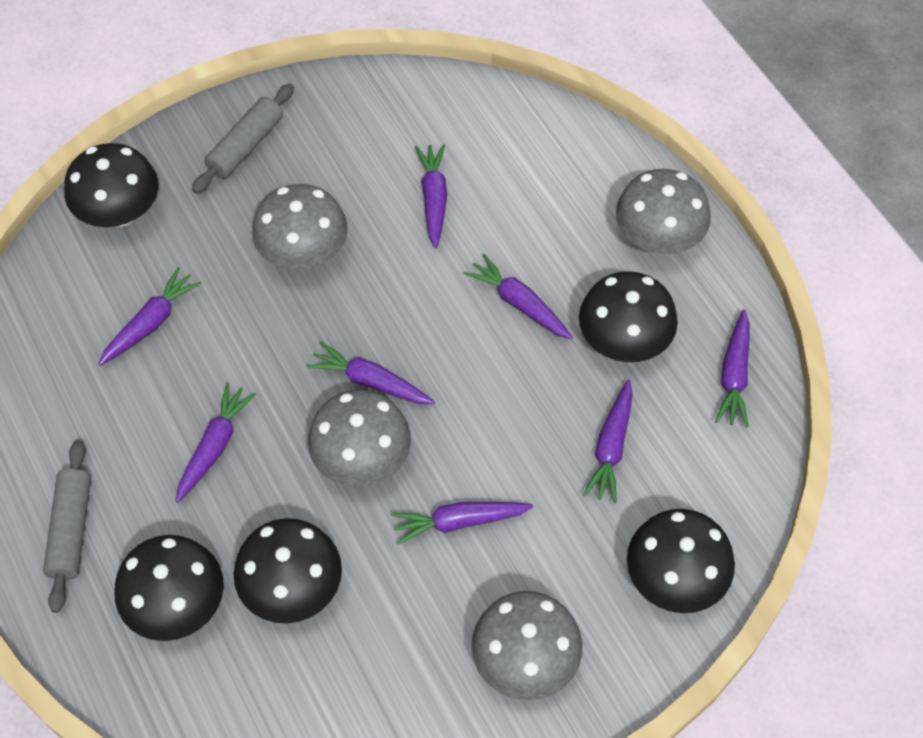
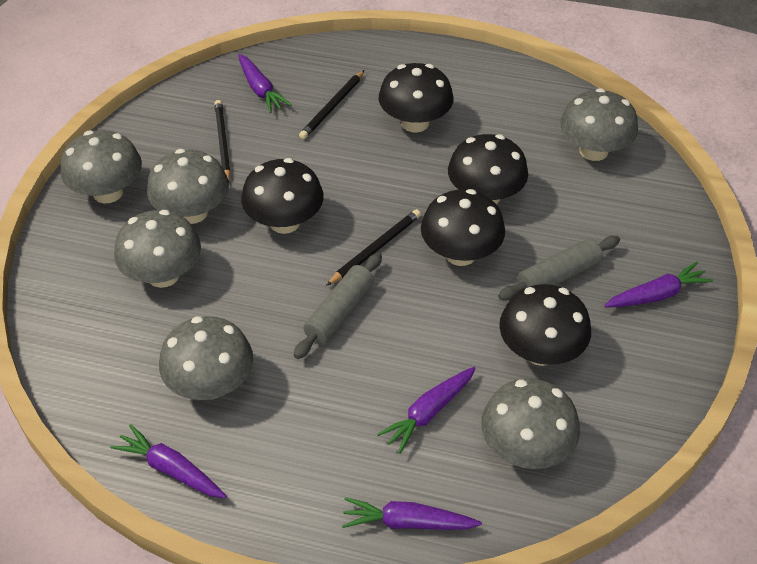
black pencil: none = 0 -> [214,100,231,181] [299,70,364,139] [326,209,421,286] = 3
grey mushroom: [252,184,348,270] [308,390,411,487] [471,591,582,700] [616,169,711,254] = 4 -> [61,130,142,204] [114,210,201,288] [147,149,229,224] [159,316,253,400] [481,378,580,469] [560,88,638,161] = 6
purple carrot: [98,267,201,366] [176,383,257,503] [307,341,435,404] [391,502,533,545] [415,144,447,249] [464,254,573,340] [583,380,633,503] [715,309,750,428] = 8 -> [110,424,226,498] [238,54,292,113] [342,497,482,530] [377,367,476,454] [604,262,713,307] = 5

